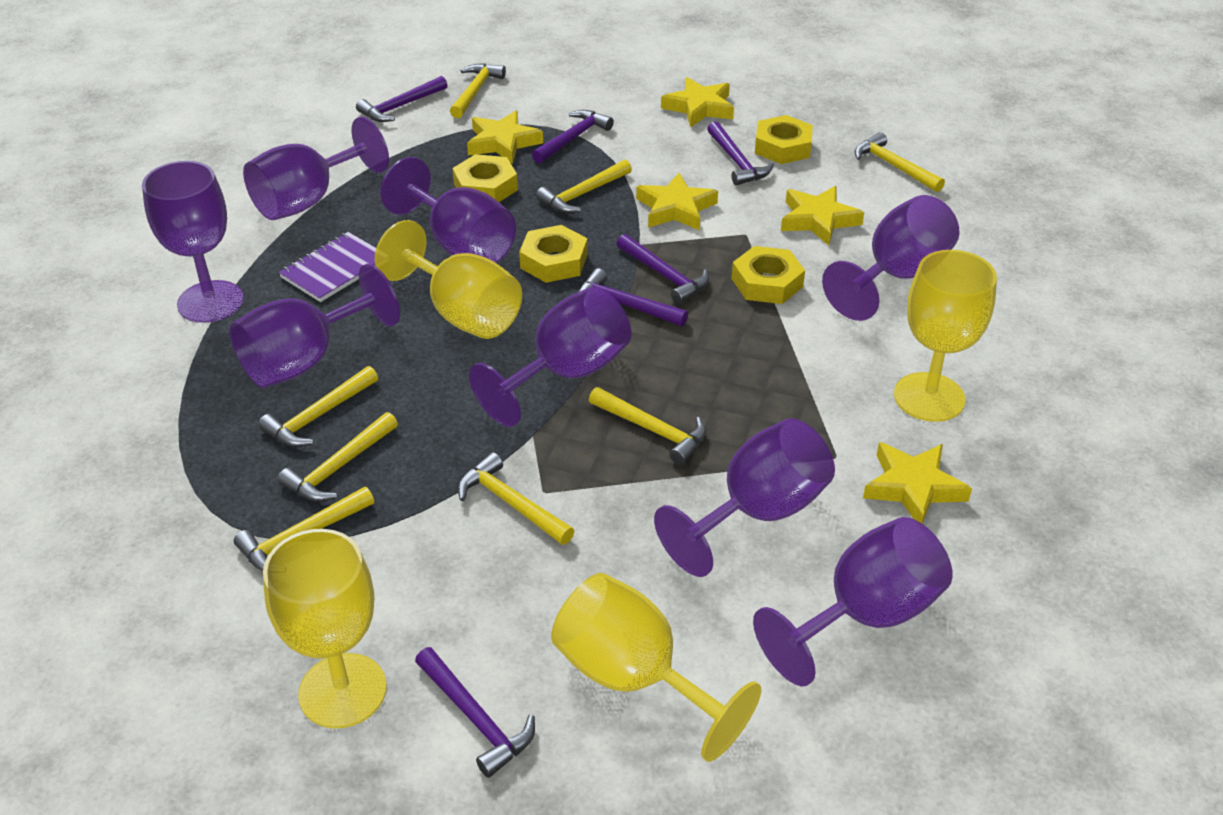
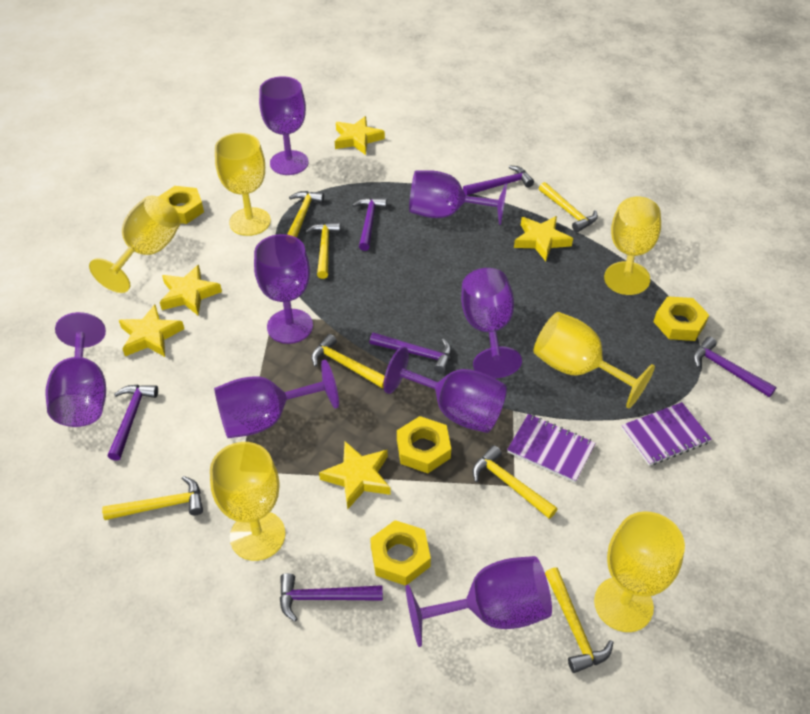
purple notebook: [279,232,376,302] = 1 -> [507,414,595,483] [622,402,712,466] = 2
yellow goblet: [263,529,387,728] [375,220,522,339] [551,573,761,762] [894,250,997,422] = 4 -> [89,196,181,293] [210,442,286,561] [215,133,271,236] [534,312,655,408] [594,511,685,632] [604,196,661,295] = 6
yellow hammer: [234,487,374,571] [258,366,378,447] [278,412,398,502] [450,63,506,118] [458,452,574,545] [536,159,632,213] [589,387,707,465] [855,132,945,192] = 8 -> [102,476,203,520] [287,191,324,238] [305,222,341,279] [311,334,385,388] [472,445,557,519] [539,182,598,232] [545,567,614,673] = 7

